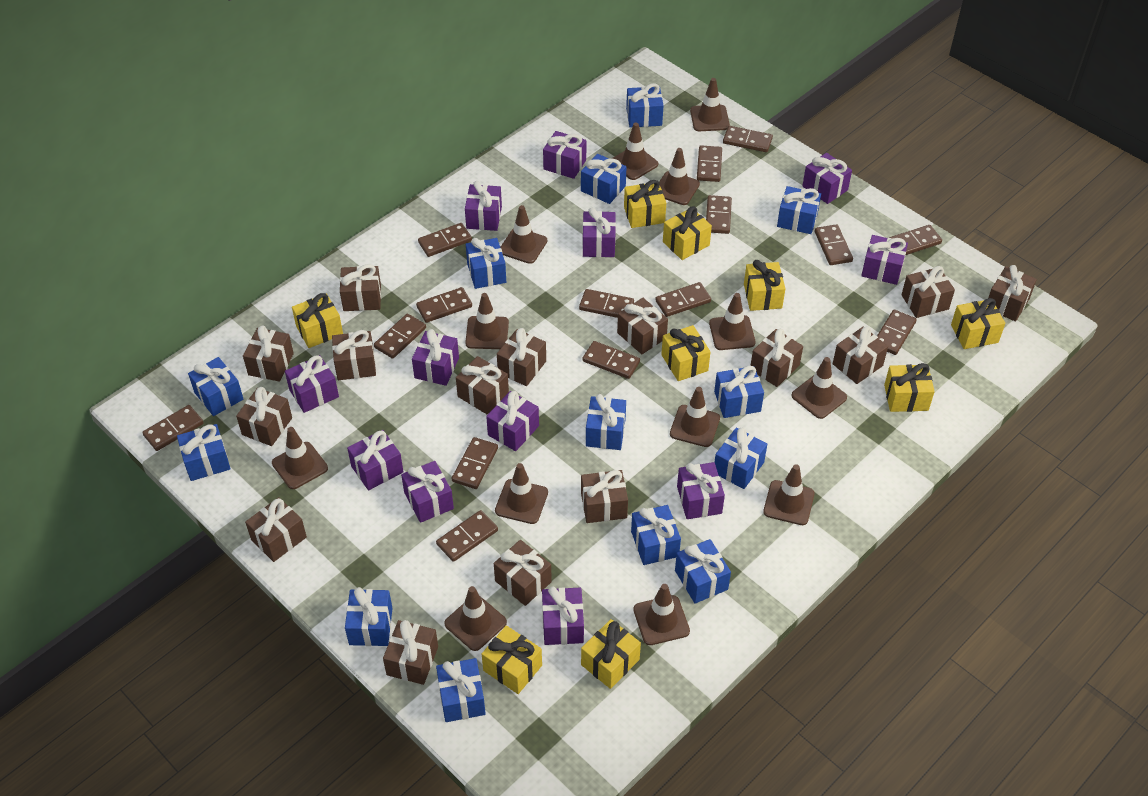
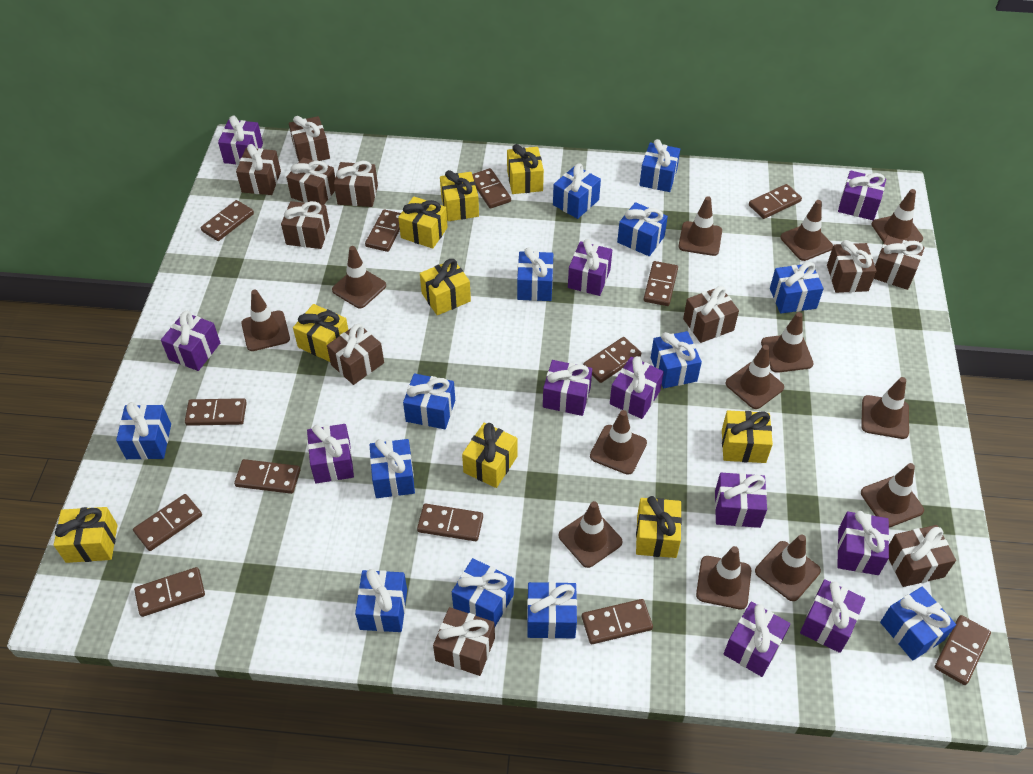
brown domino: [142,405,204,451] [374,313,426,359] [416,287,472,323] [418,223,472,257] [436,510,498,562] [452,437,498,489] [579,289,634,318] [583,341,640,379] [655,282,711,317] [697,145,722,182] [706,195,732,234] [723,126,773,152] [815,224,853,265] [877,309,917,355] [889,225,942,255] = 15 -> [133,494,202,551] [134,567,205,617] [185,398,247,426] [201,200,254,241] [234,459,300,494] [365,209,401,252] [417,504,483,541] [472,168,511,209] [582,599,653,644] [583,337,641,383] [643,261,678,306] [749,184,802,219] [935,615,991,685] = 13
brown gift: [236,387,292,446] [243,325,294,382] [245,497,307,562] [332,330,376,380] [340,264,381,311] [383,620,438,685] [456,356,509,415] [494,540,552,606] [497,328,546,386] [581,470,628,523] [617,298,668,354] [751,329,803,387] [833,326,888,384] [902,266,955,318] [988,265,1037,322] = 15 -> [236,144,281,195] [281,201,330,249] [286,157,335,205] [289,116,330,161] [327,324,384,385] [334,161,378,207] [433,607,495,676] [683,286,739,343] [827,240,877,293] [874,235,925,290] [889,525,956,587] = 11
purple gift: [285,355,339,413] [347,430,403,490] [401,461,454,523] [412,329,459,386] [465,181,502,231] [486,391,539,451] [542,586,584,645] [543,131,586,179] [582,208,616,257] [677,462,725,519] [802,153,852,204] [861,235,908,285] = 12 -> [161,311,220,371] [218,116,263,165] [307,424,354,484] [543,360,592,416] [568,239,612,296] [610,356,664,419] [715,473,767,528] [724,602,790,677] [800,579,865,653] [837,511,890,575] [838,170,886,220] = 11

